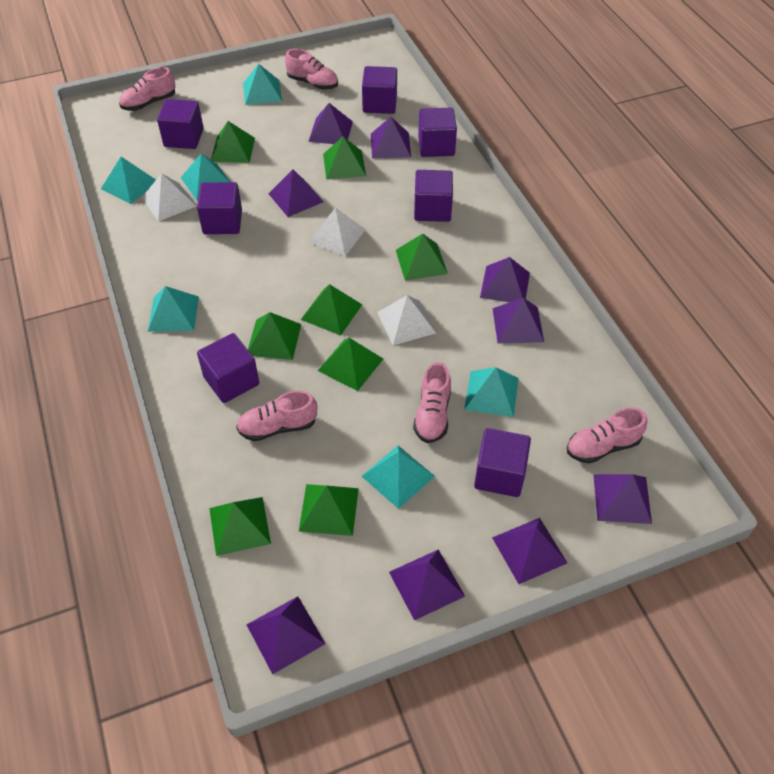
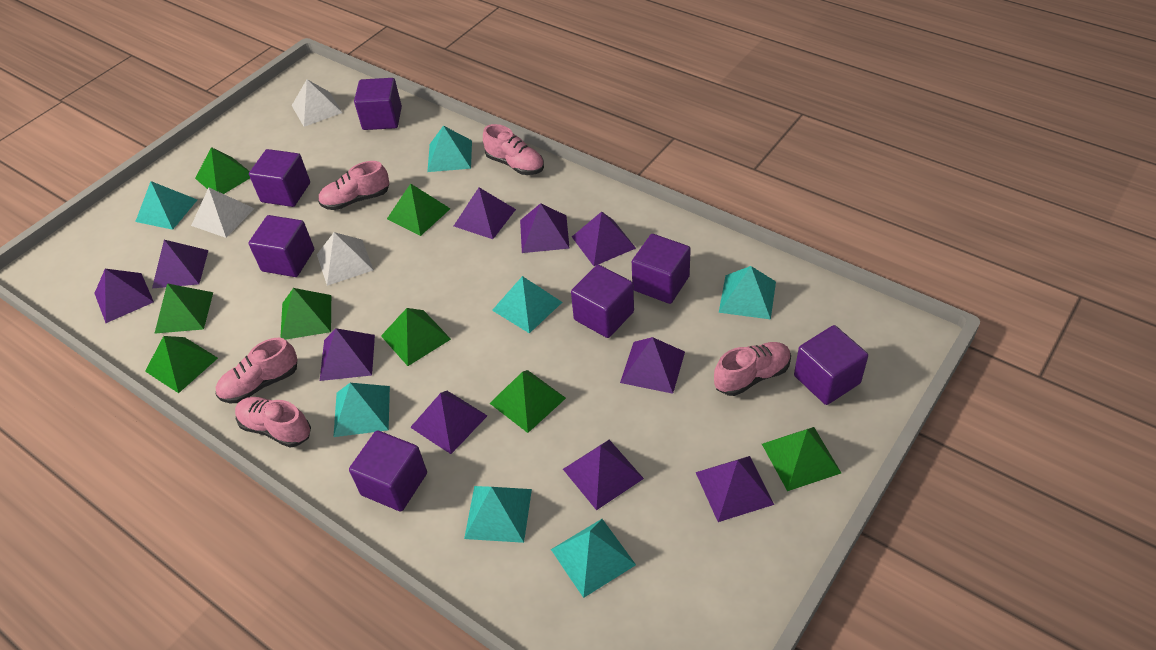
purple pyramid: [247,596,325,674] [268,169,323,217] [308,103,353,144] [371,117,411,159] [389,549,465,621] [480,257,530,302] [492,518,567,584] [493,298,544,344] [593,474,652,524] = 9 -> [94,269,154,323] [152,240,209,288] [320,328,375,381] [410,391,487,454] [454,187,516,239] [520,203,570,253] [563,440,644,510] [572,212,636,266] [620,337,685,394] [696,456,774,522] = 10
turquoise pyramid: [101,157,156,204] [148,286,199,332] [181,153,230,200] [243,64,282,105] [361,446,435,509] [464,367,519,417] = 6 -> [135,181,197,230] [334,383,390,437] [427,126,472,172] [464,486,532,543] [492,276,562,334] [551,519,636,598] [719,266,776,320] = 7

